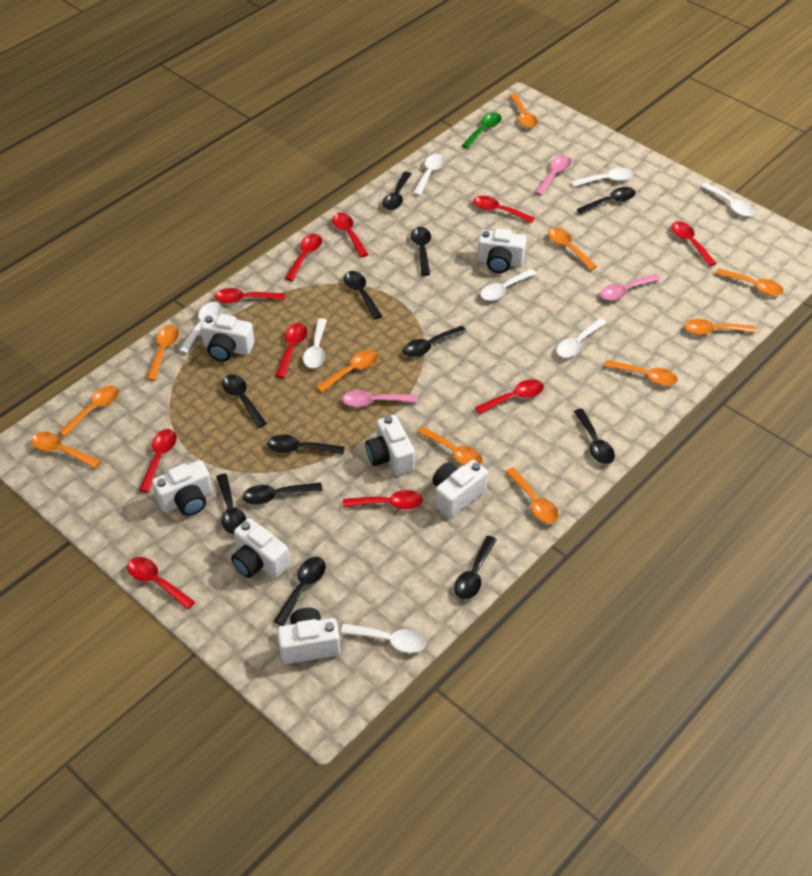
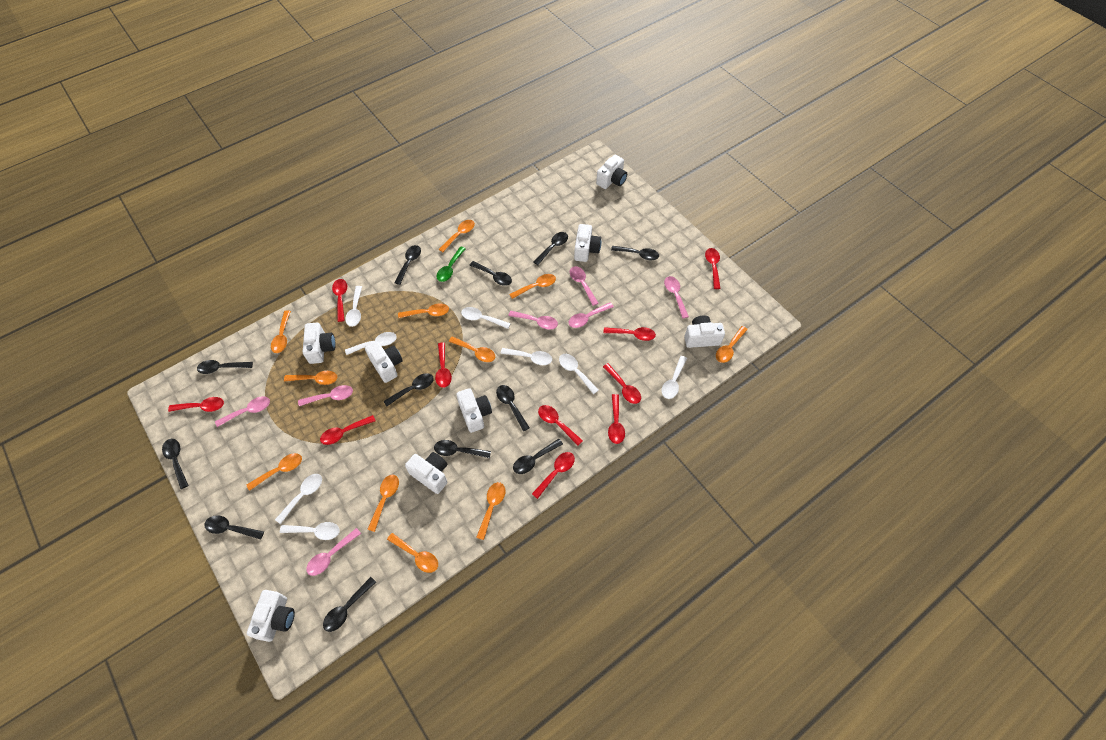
pink spoon: [342,390,417,407] [535,155,571,196] [601,274,661,301] = 3 -> [215,396,270,427] [298,385,353,406] [306,528,361,576] [508,311,558,330] [569,302,614,328] [570,266,599,306] [664,276,689,319] = 7
white camera: [152,460,212,516] [200,314,255,361] [231,518,290,578] [277,608,341,664] [365,415,415,476] [432,460,488,518] [477,228,526,273] = 7 -> [247,590,295,642] [303,323,336,364] [365,341,403,383] [405,452,447,494] [456,388,492,433] [574,224,601,262] [596,155,627,189] [684,315,725,348] = 8

